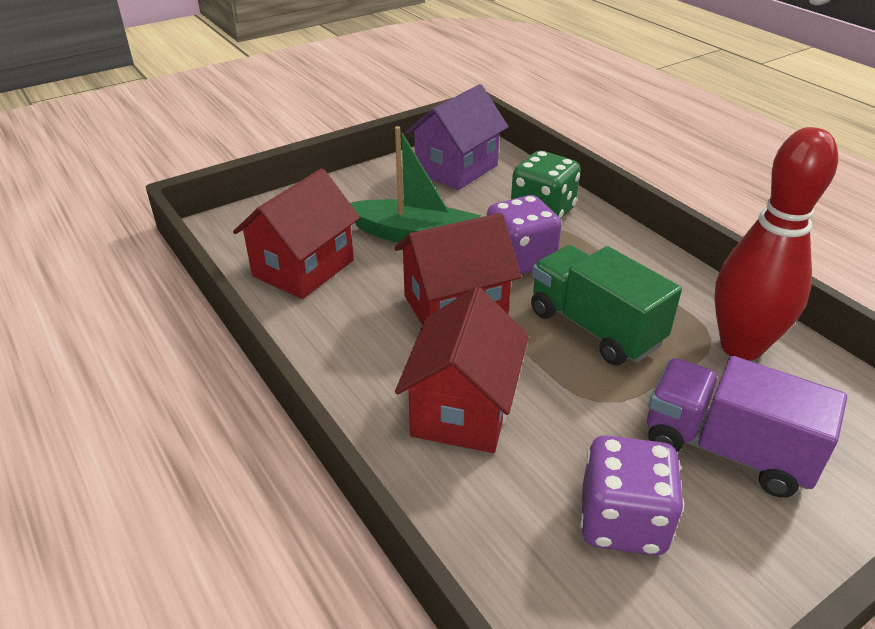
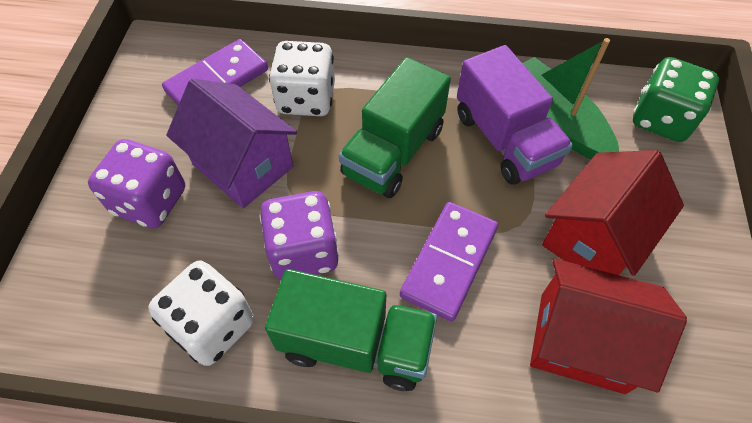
green truck: [531,245,682,366] = 1 -> [265,269,437,391] [339,57,451,198] = 2
purple domino: none = 0 -> [162,39,268,105] [400,202,498,322] = 2
red bowling pin: [714,127,838,361] = 1 -> none = 0
red house: [233,168,360,299] [395,213,521,325] [395,287,529,453] = 3 -> [530,259,687,394] [542,150,684,276] = 2
white dice: none = 0 -> [148,261,254,366] [269,41,335,116] = 2

